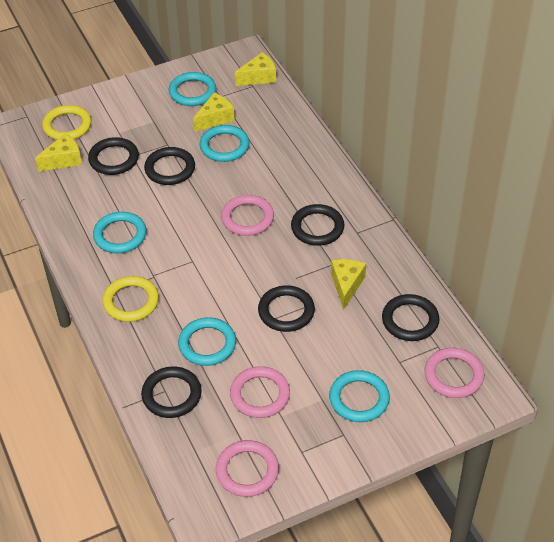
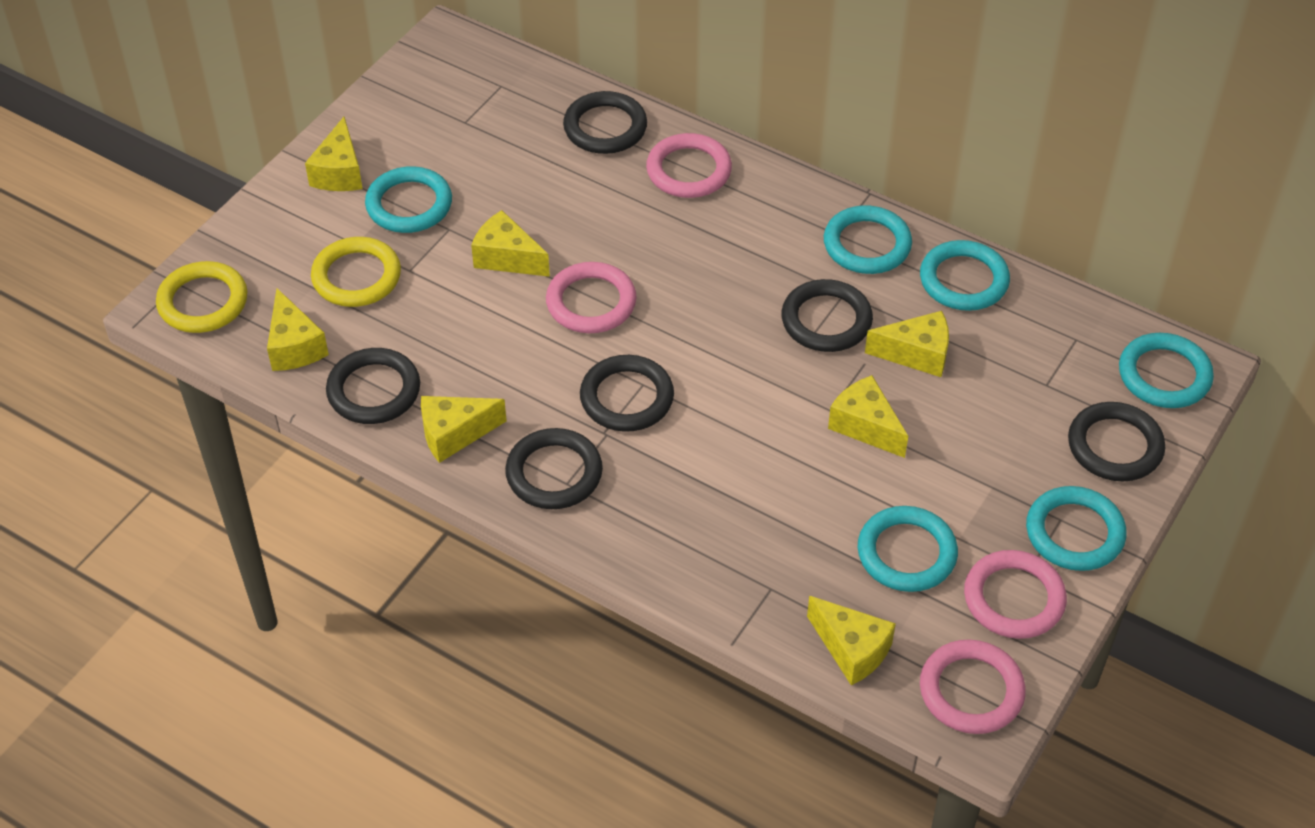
turquoise ring: [93,212,147,253] [169,72,216,106] [178,317,236,366] [200,125,250,162] [329,370,390,422] = 5 -> [365,166,452,233] [824,205,912,274] [857,506,958,592] [920,240,1010,311] [1026,486,1127,571] [1119,333,1214,408] = 6
yellow cheese: [35,133,82,172] [193,93,235,132] [235,52,276,86] [331,259,366,310] = 4 -> [267,288,329,371] [305,117,363,191] [421,396,507,463] [471,210,550,277] [807,596,896,686] [828,375,908,458] [865,311,949,377] = 7

